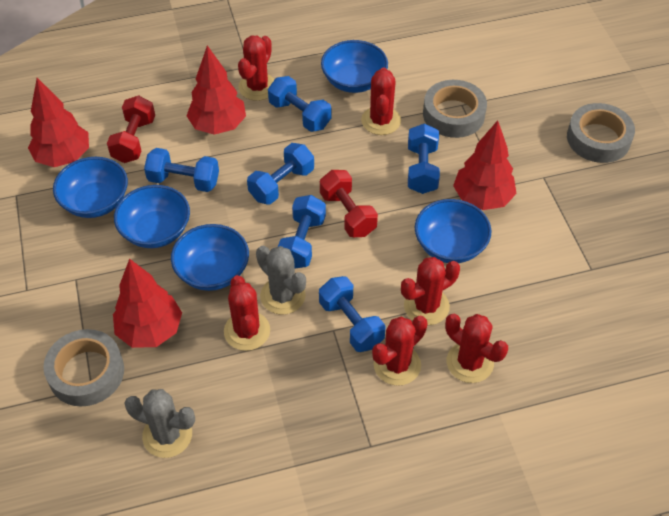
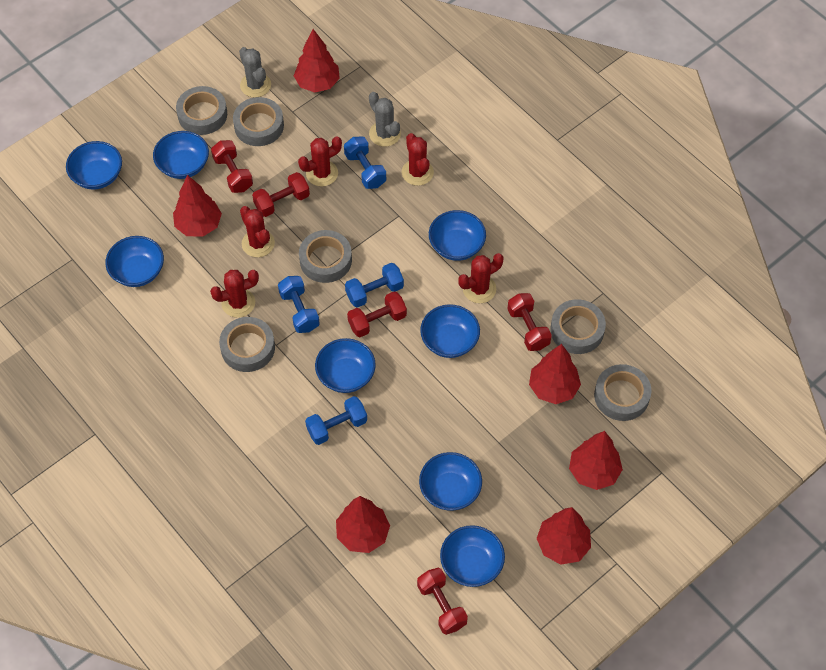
blue bowl: [53,157,128,218] [114,185,190,248] [171,224,249,291] [321,40,388,93] [415,199,492,263] = 5 -> [66,141,122,190] [105,236,164,287] [153,131,209,179] [315,338,376,393] [419,452,482,511] [420,304,480,358] [429,210,486,261] [440,525,505,587] = 8
blue dumbbell: [144,148,219,192] [247,143,314,205] [268,76,332,132] [278,195,326,268] [319,276,385,352] [408,124,440,194] = 6 -> [278,276,320,333] [305,396,367,445] [344,137,386,189] [345,263,404,308] = 4
grey tape: [43,329,124,407] [423,80,487,138] [567,103,635,163] = 3 -> [176,86,227,135] [219,317,275,372] [233,97,284,146] [299,230,352,283] [550,299,606,354] [594,364,651,421] = 6
red cactus: [224,275,270,351] [238,35,275,101] [361,68,401,135] [372,316,428,386] [401,257,460,325] [445,314,508,383] = 6 -> [210,270,259,318] [240,206,275,257] [298,137,342,187] [402,133,434,186] [458,253,504,303] = 5
red dumbbell: [107,96,155,163] [320,170,378,237] = 2 -> [211,140,253,193] [252,172,310,217] [347,291,407,337] [417,568,468,635] [507,293,552,351] = 5
red tree: [28,78,89,167] [113,258,182,348] [187,45,246,135] [453,120,517,210] = 4 -> [173,175,222,237] [294,29,340,93] [336,496,390,553] [529,344,581,404] [536,507,591,565] [569,431,623,490] = 6

